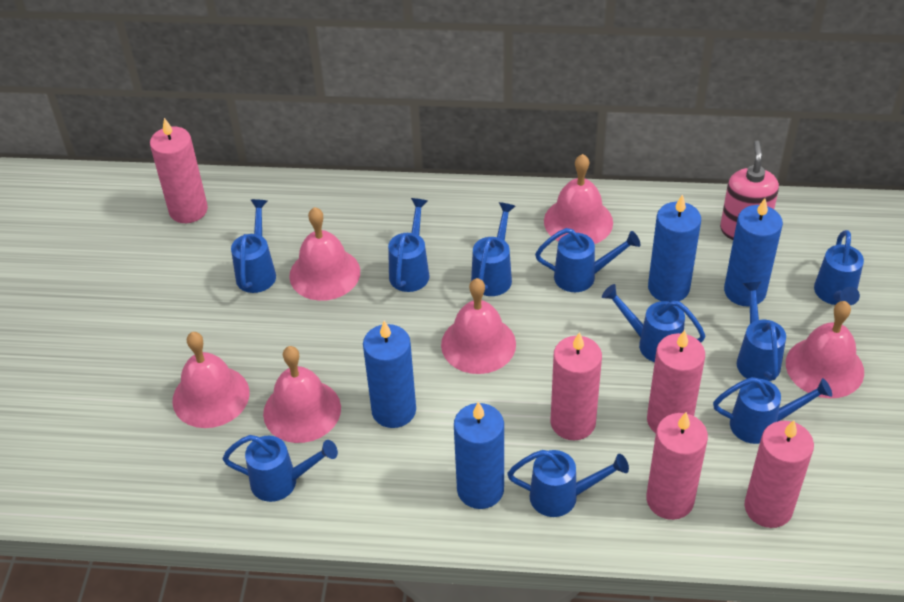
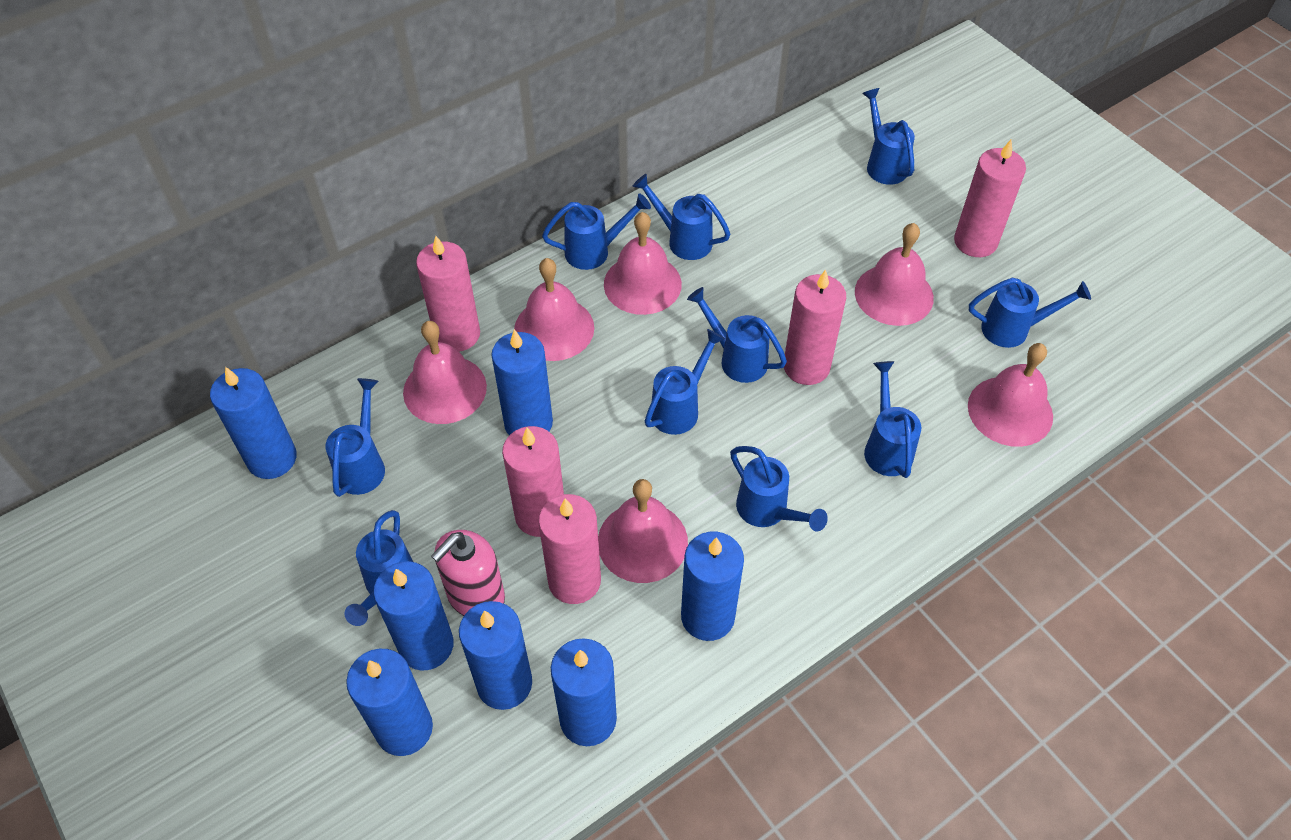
blue candle: [363,321,416,428] [454,402,504,509] [648,194,701,302] [724,198,783,306] = 4 -> [210,367,297,479] [346,649,433,756] [373,561,454,671] [459,601,532,710] [491,329,553,435] [551,638,617,746] [681,531,744,641] = 7

